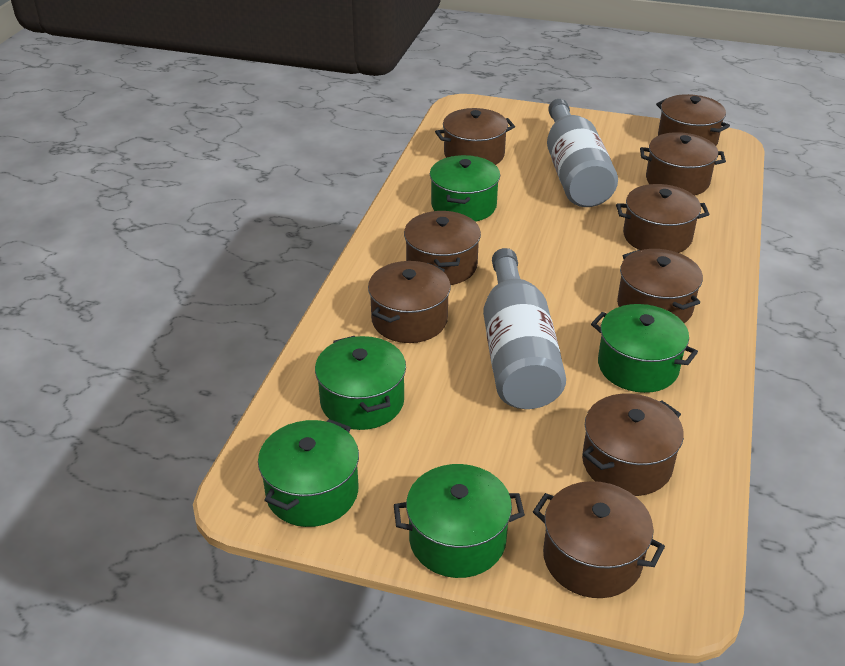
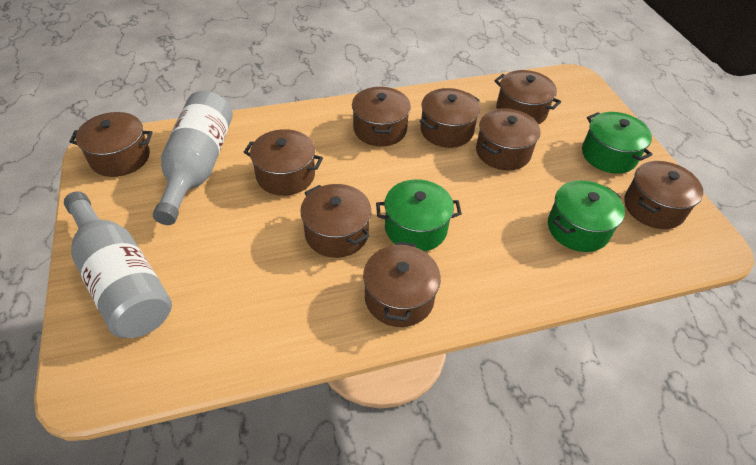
green pot: [258,419,359,527] [315,336,406,430] [394,464,525,578] [430,155,500,222] [591,304,698,393] = 5 -> [376,179,462,252] [548,180,625,252] [582,112,652,174] = 3

